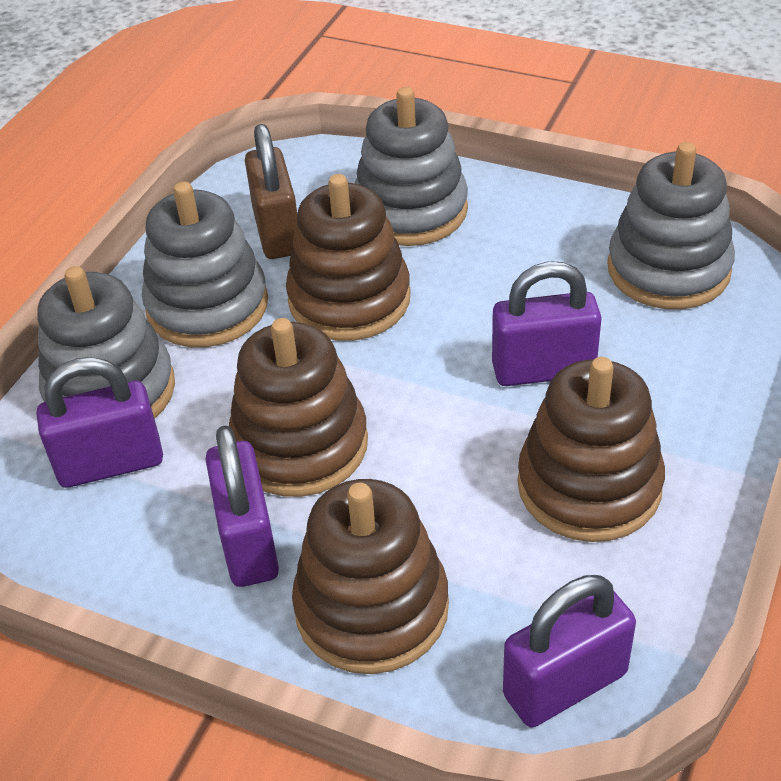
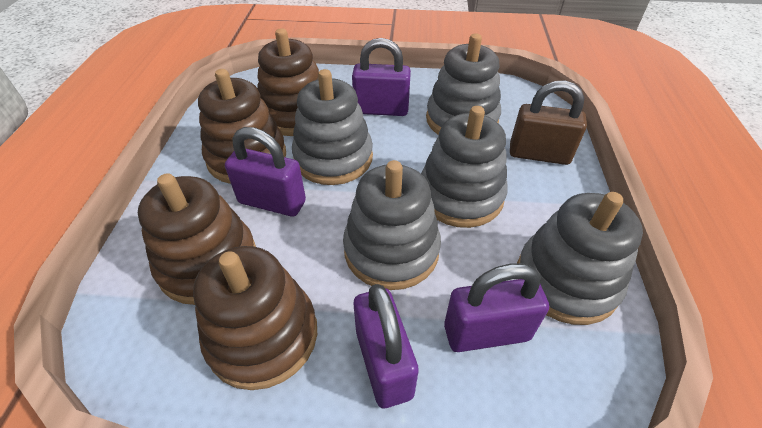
grey stacking toy: [37,266,175,419] [142,181,268,347] [355,87,468,246] [607,142,735,309] = 4 -> [292,69,373,185] [343,160,441,290] [421,106,508,228] [426,33,501,135] [517,192,643,325] = 5

